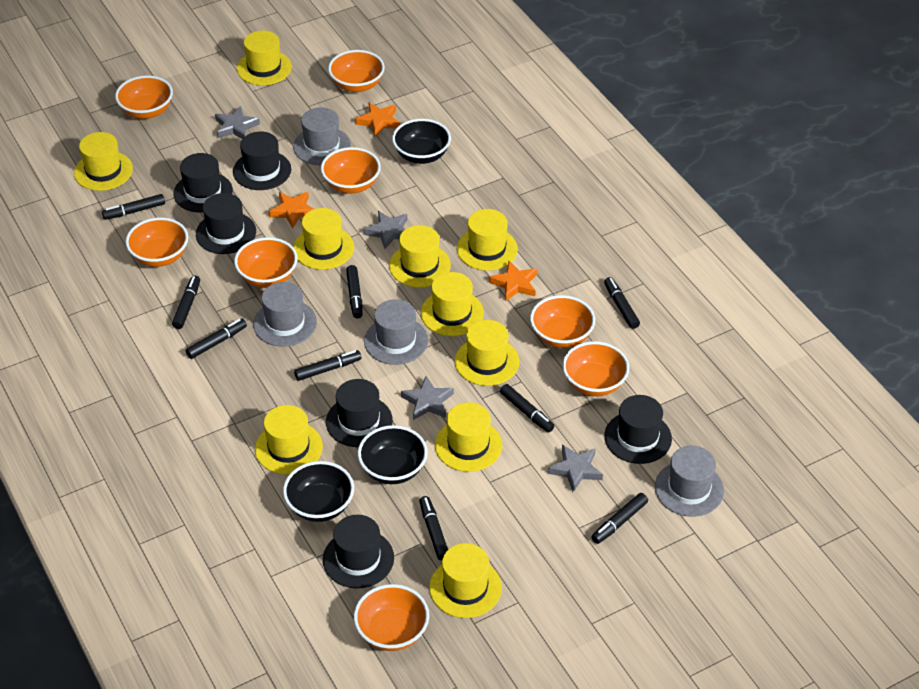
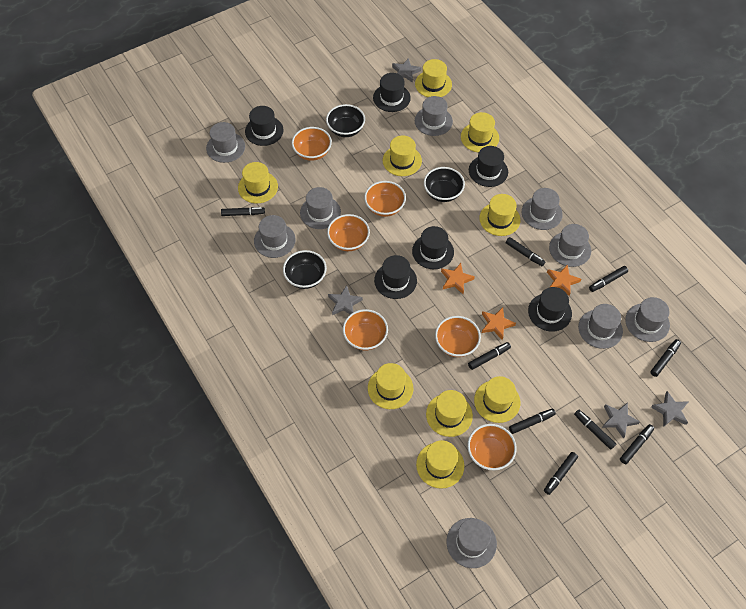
grey hat: [253,282,317,347] [293,107,351,165] [364,299,428,365] [655,446,724,517] = 4 -> [206,122,245,163] [254,215,296,258] [300,187,341,229] [415,96,453,136] [446,518,497,568] [522,188,563,230] [549,224,591,267] [578,304,623,349] [625,297,670,342] = 9
orange bowl: [115,75,173,119] [126,217,188,267] [234,237,298,288] [321,147,381,194] [328,50,385,92] [354,584,429,651] [530,295,595,348] [562,341,629,396] = 8 -> [292,127,332,161] [327,214,370,251] [343,309,388,350] [364,181,406,217] [435,316,481,357] [467,424,517,470] = 6
yellow hat: [74,132,133,191] [237,31,292,85] [255,405,323,474] [293,208,354,270] [389,225,451,287] [421,272,484,336] [429,543,502,618] [435,402,502,472] [455,320,520,386] [457,209,518,271] = 10 -> [238,162,278,204] [368,363,413,409] [383,135,422,176] [415,59,452,97] [416,440,464,488] [426,390,473,437] [461,112,499,153] [474,376,520,423] [479,194,520,236] = 9

